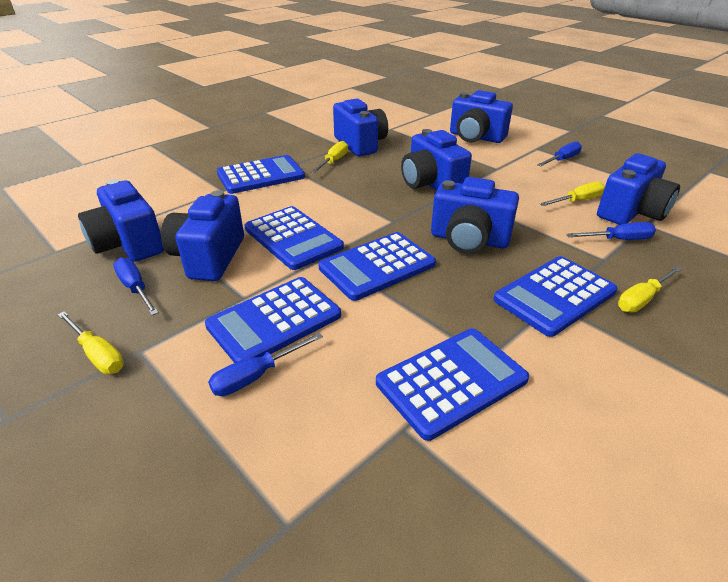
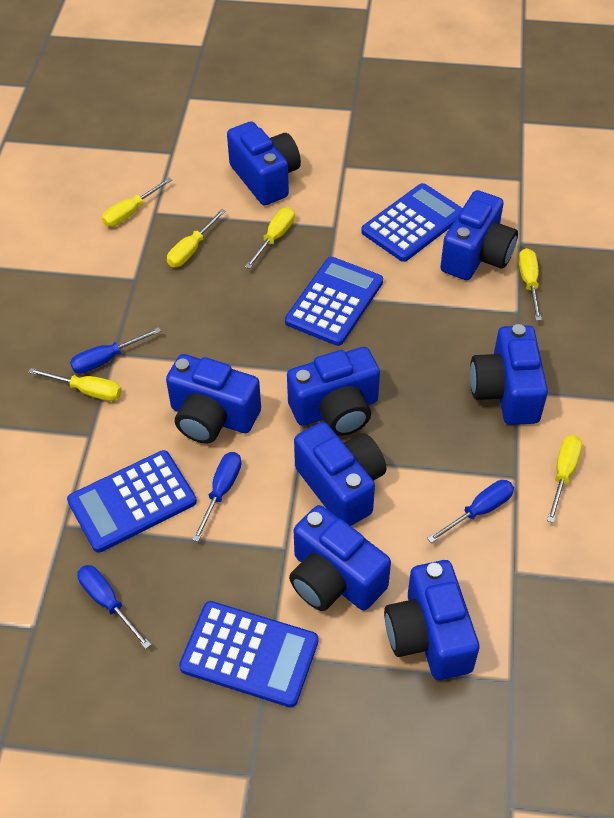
blue calculator: [205,277,341,363] [217,155,305,194] [245,206,344,270] [319,232,436,301] [376,328,529,441] [493,256,617,337] = 6 -> [67,450,197,553] [179,601,319,707] [285,257,383,346] [361,183,463,262] = 4
blue camera: [78,179,164,262] [161,190,244,281] [333,99,388,156] [401,129,472,191] [431,177,519,254] [450,90,513,143] [597,153,680,225] = 7 -> [166,354,261,444] [227,121,301,205] [287,347,380,436] [289,505,391,611] [294,422,386,526] [384,560,479,680] [440,190,518,280] [470,324,548,425] = 8
yellow screwdriver: [57,311,124,374] [311,141,348,173] [540,182,605,206] [618,266,682,312] = 4 -> [28,368,121,401] [102,178,172,227] [167,209,226,267] [245,207,295,269] [518,248,542,321] [547,435,582,523] = 6

